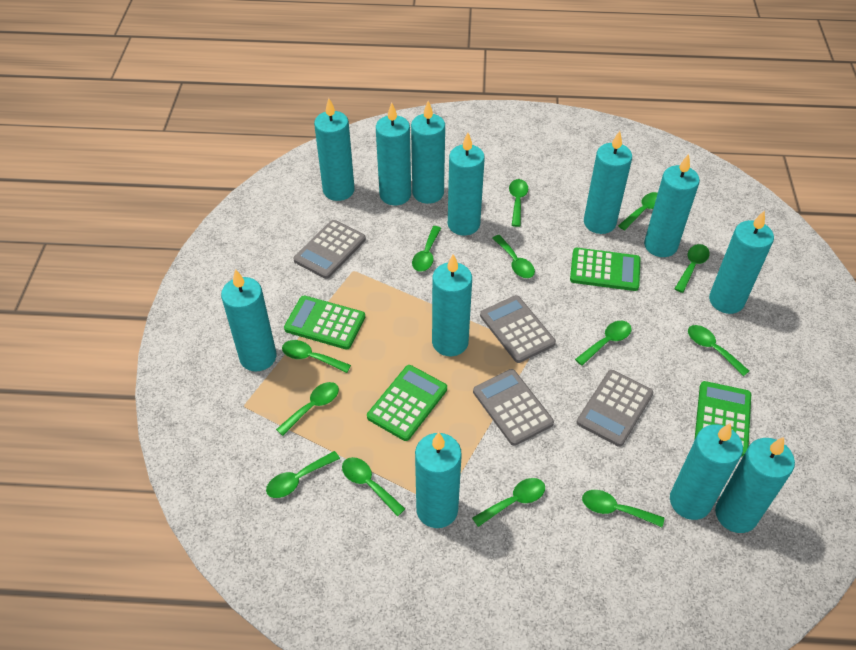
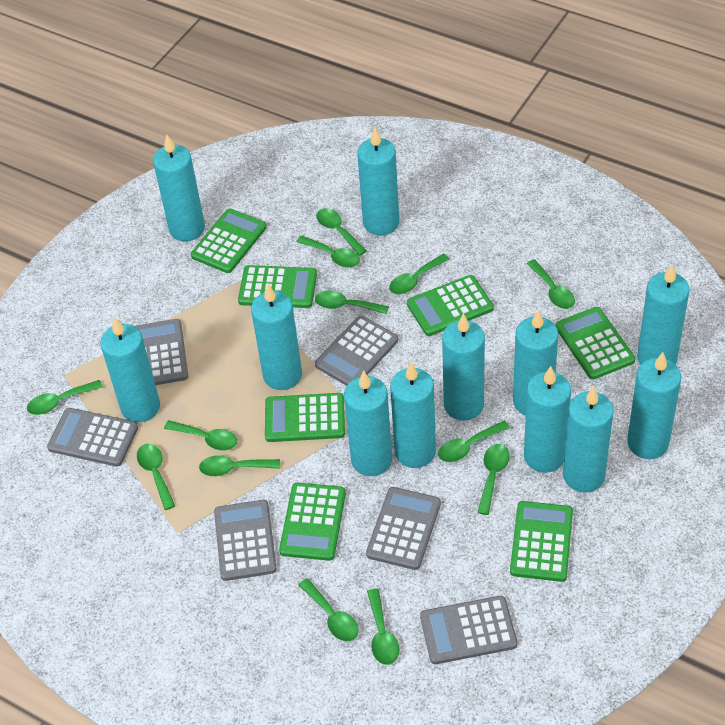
green calculator: [284,296,365,350] [367,365,447,441] [570,248,641,291] [694,381,751,456] = 4 -> [191,209,267,273] [238,265,317,308] [265,393,345,442] [279,483,346,561] [407,275,494,336] [510,501,573,582] [556,307,635,380] = 7
grey calculator: [293,220,366,279] [473,369,554,446] [480,295,556,363] [577,370,653,447] = 4 -> [47,408,138,467] [135,319,188,385] [214,500,277,581] [315,316,398,386] [366,487,441,570] [420,596,517,664] = 6

